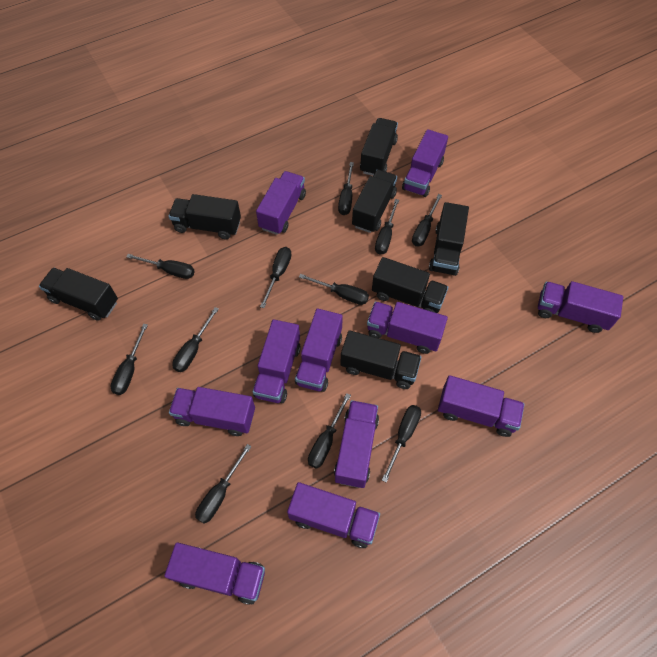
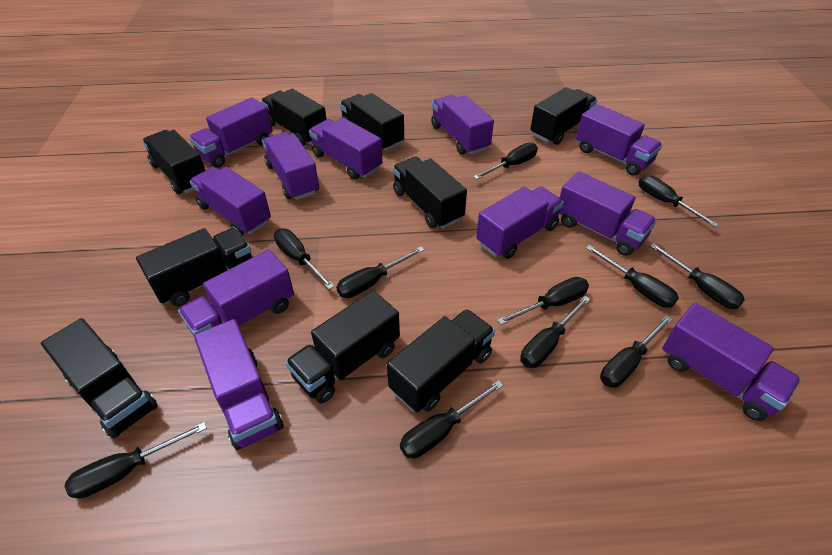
black truck: [39,268,118,321] [168,194,241,240] [340,330,422,389] [352,170,397,233] [360,118,398,176] [372,257,448,313] [429,202,469,276] = 7 -> [41,318,158,439] [136,228,252,306] [142,130,206,194] [261,89,326,146] [285,290,400,403] [340,93,404,151] [387,309,495,412] [393,157,467,228] [530,87,597,145] = 9

